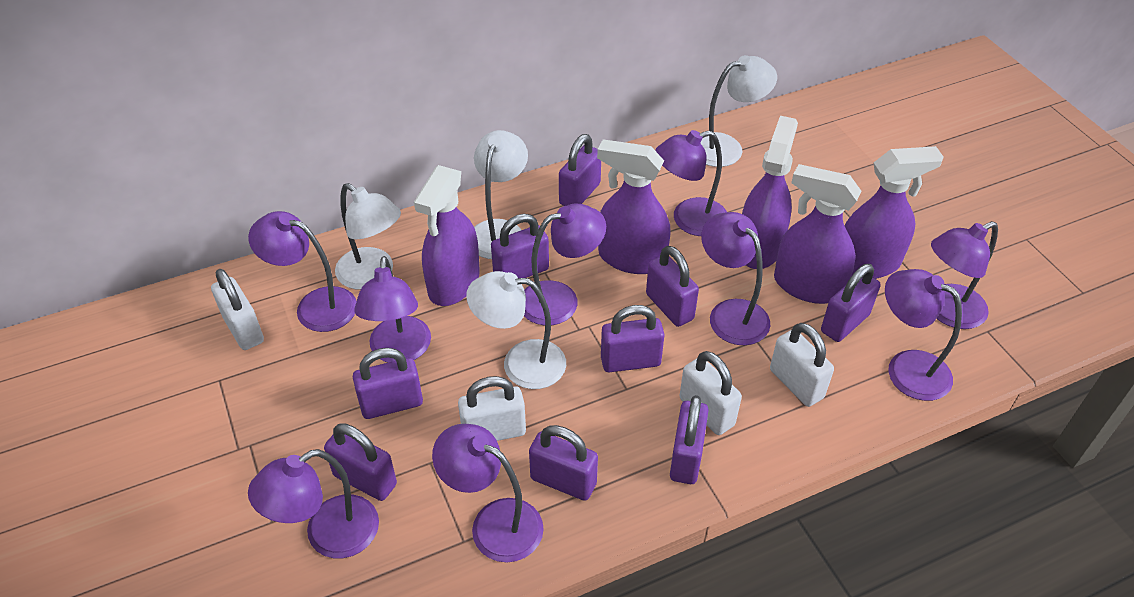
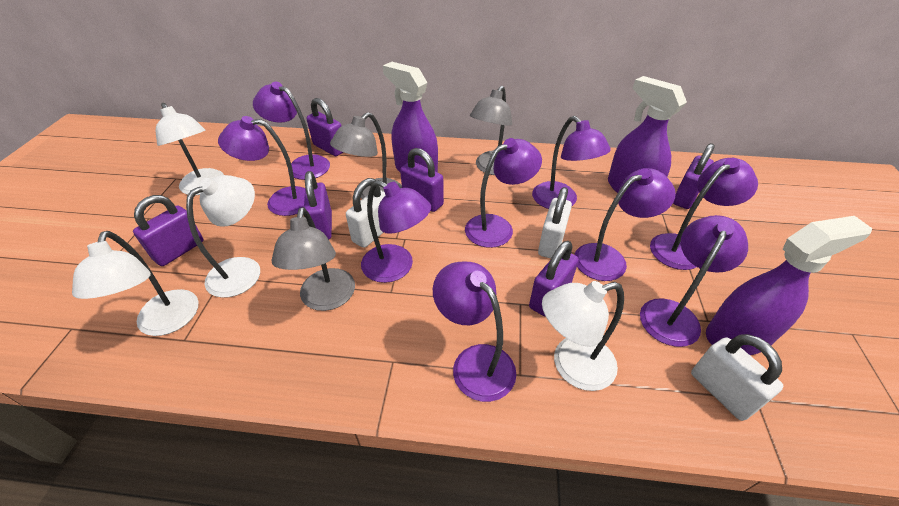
grey lamp: none = 0 -> [272,207,355,311] [330,112,402,199] [470,86,512,175] = 3
purple padlock: [324,423,397,501] [353,348,423,419] [491,214,549,278] [529,425,598,501] [559,134,601,206] [601,305,665,372] [646,246,699,327] [670,395,709,484] [821,264,881,342] = 9 -> [133,195,204,266] [304,171,332,240] [306,98,344,156] [400,148,444,212] [529,241,579,317] [673,143,715,209] = 6
purple spray bottle: [414,165,480,306] [597,139,671,274] [742,116,798,269] [774,164,861,304] [845,146,944,279] = 5 -> [383,62,438,173] [608,76,687,193] [706,216,872,355] = 3
white padlock: [211,269,264,350] [458,376,526,441] [679,351,742,435] [770,323,834,407] = 4 -> [346,178,386,248] [538,187,572,259] [691,334,784,421] = 3

